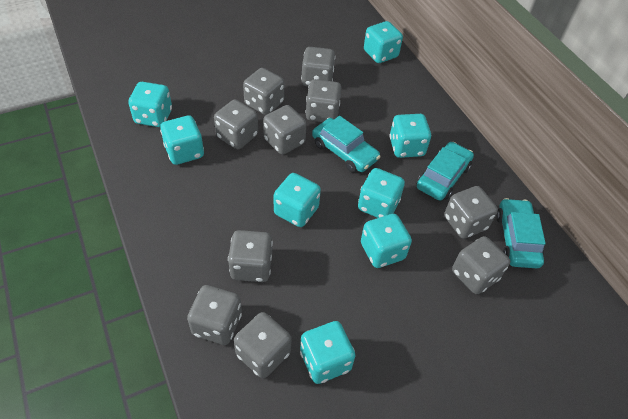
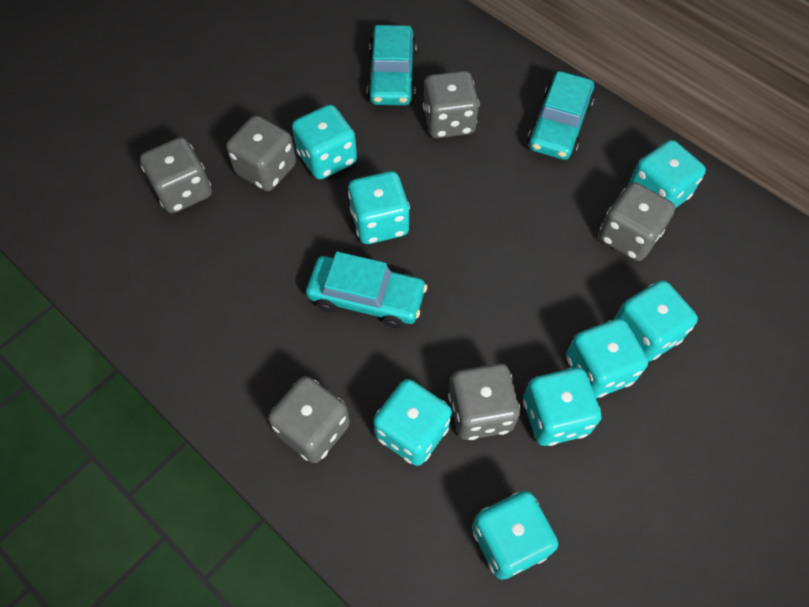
grey dice: [187,285,242,345] [214,100,258,149] [228,230,273,282] [234,312,292,378] [243,68,284,115] [263,105,307,155] [301,47,335,87] [305,79,341,122] [444,186,498,239] [452,236,510,294] = 10 -> [140,137,212,213] [226,116,296,191] [268,376,350,463] [423,71,479,138] [448,363,520,440] [599,182,675,261] = 6

